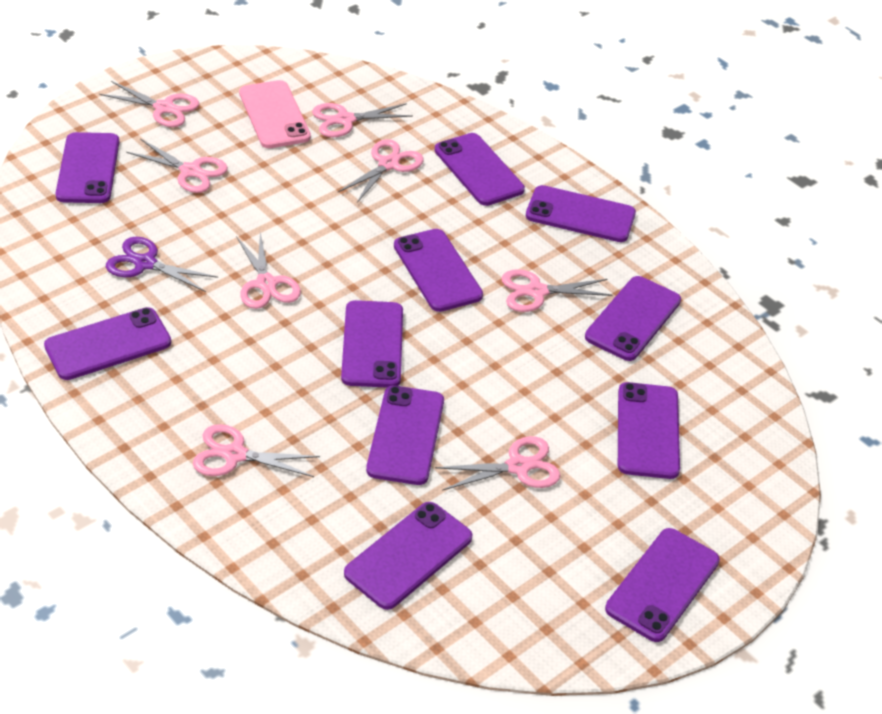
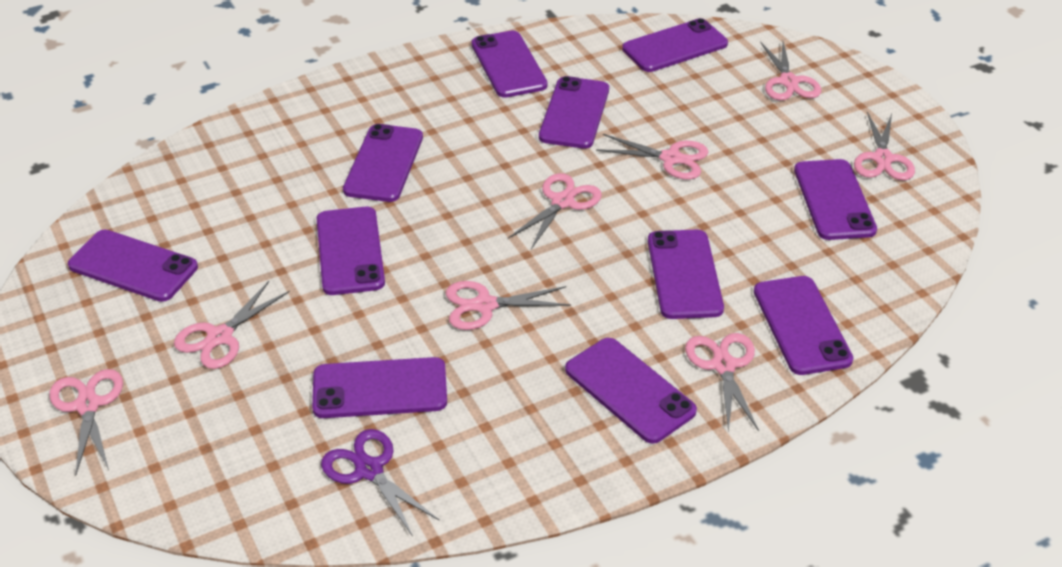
pink phone: [239,80,311,148] = 1 -> none = 0

